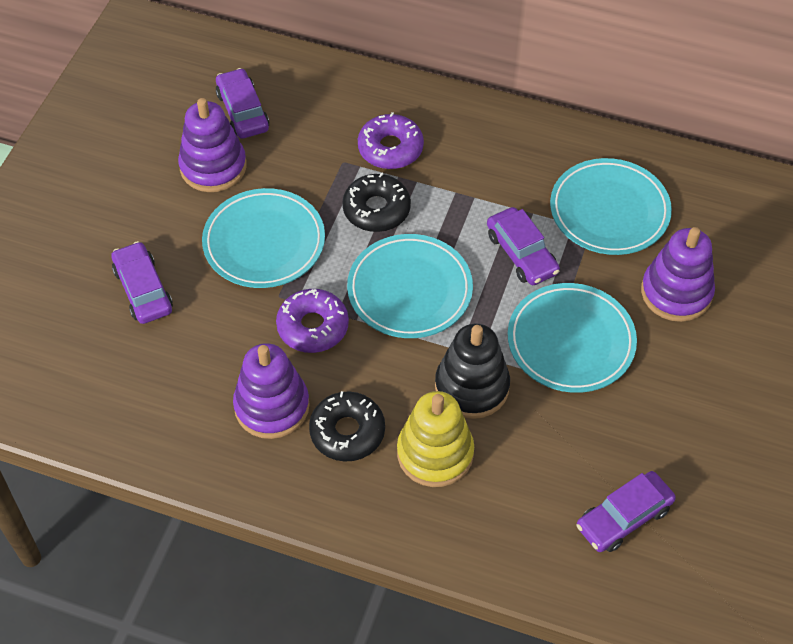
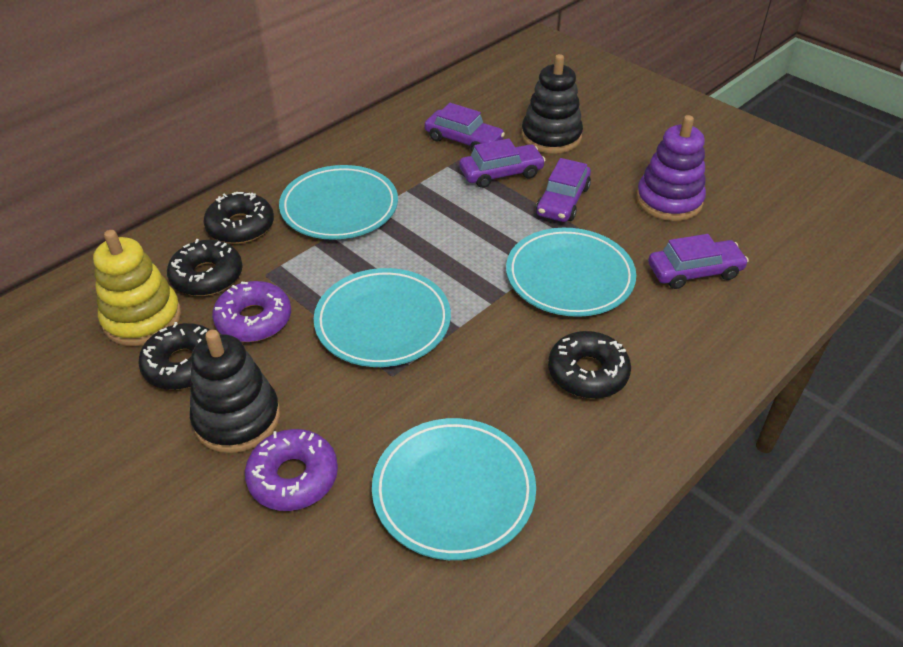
black donut: [309,391,385,462] [342,172,411,232] = 2 -> [138,322,210,390] [167,239,243,296] [203,192,274,244] [548,331,631,399] = 4
black stacking toy: [435,324,510,419] = 1 -> [190,330,280,453] [521,54,583,154] = 2
purple stacking toy: [178,98,247,192] [233,343,310,439] [641,227,715,322] = 3 -> [636,115,706,221] = 1

